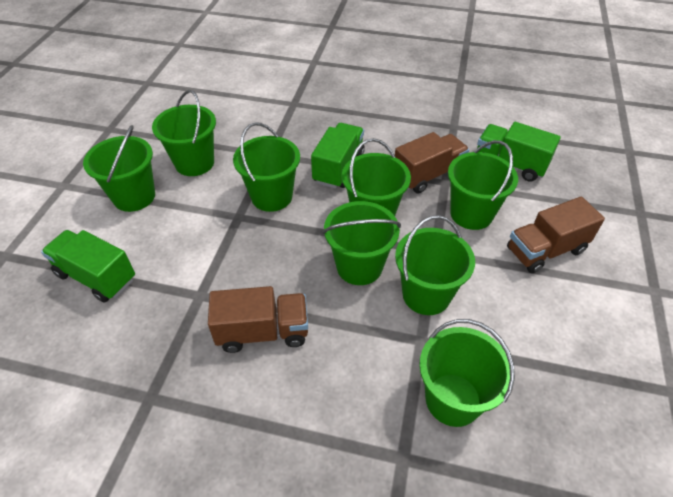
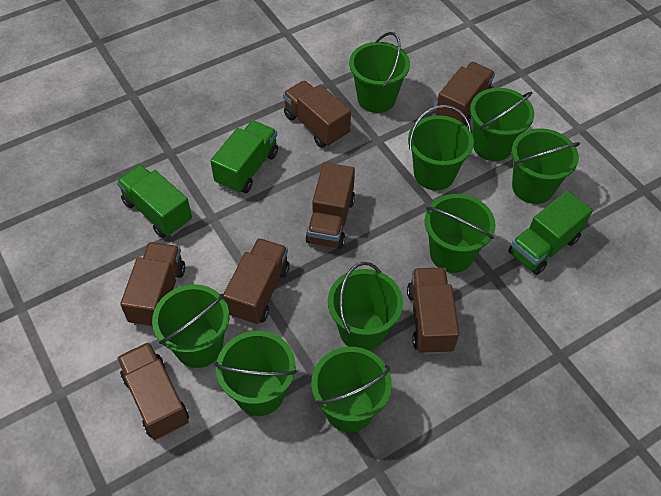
brown truck: [208,286,308,353] [395,132,469,194] [507,197,605,273] = 3 -> [117,342,189,440] [120,242,185,328] [223,238,290,325] [283,80,351,148] [305,162,355,249] [407,268,459,354] [435,62,495,126] = 7
green bucket: [83,125,155,212] [152,90,216,176] [233,122,300,212] [323,201,401,285] [342,138,411,216] [395,215,475,315] [419,319,515,427] [448,140,518,230] = 8 -> [152,284,229,368] [214,331,297,416] [311,347,392,432] [328,262,403,351] [349,32,410,113] [408,105,474,190] [425,194,496,273] [470,88,534,161] [512,128,580,204] = 9

